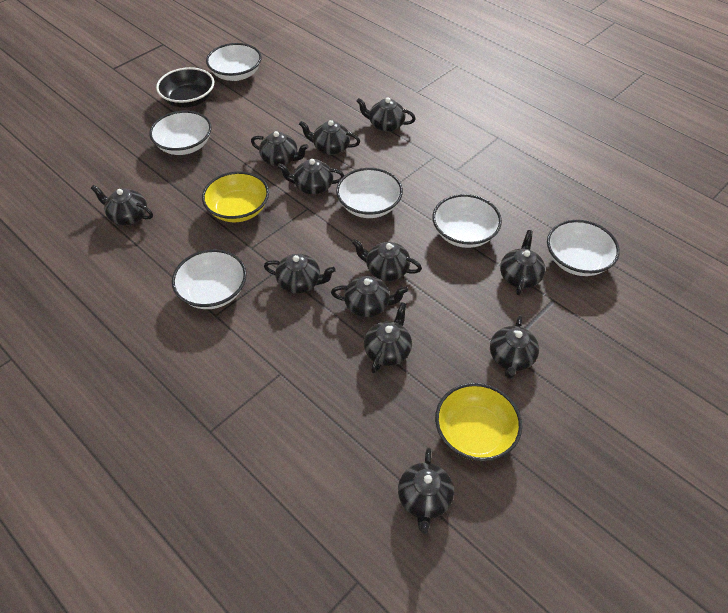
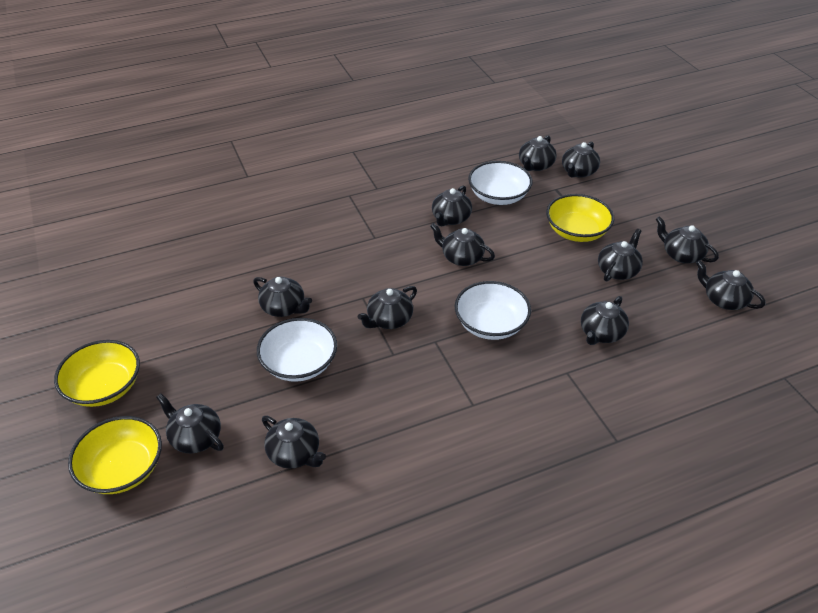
black bowl: [156,67,214,108] = 1 -> none = 0
white bowl: [149,111,212,155] [172,249,247,309] [206,43,262,81] [336,168,403,218] [432,194,502,248] [547,220,620,276] = 6 -> [257,318,337,382] [455,281,531,340] [468,161,533,205] = 3
yellow bowl: [202,171,269,222] [435,383,522,461] = 2 -> [54,340,140,407] [68,416,162,494] [546,194,614,242] = 3

